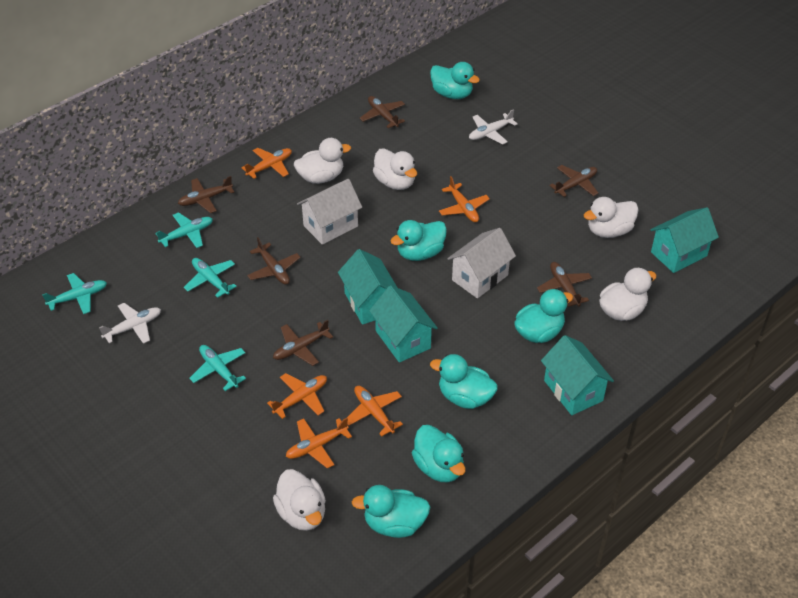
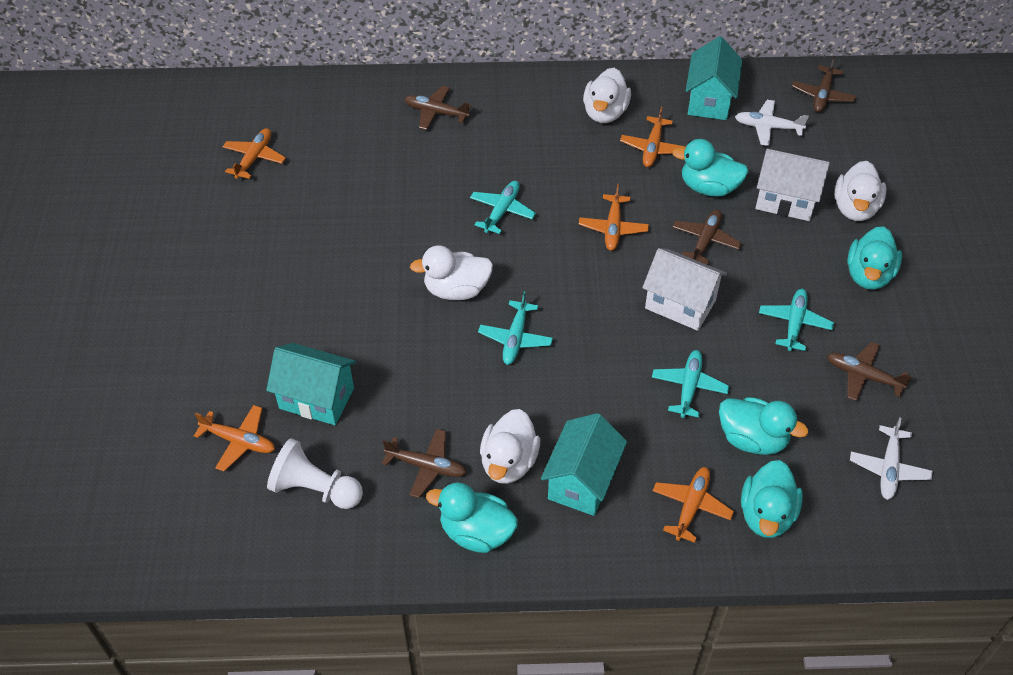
brown plane: [178,176,234,213] [247,237,301,285] [273,320,333,366] [360,96,405,128] [537,262,592,307] [550,165,598,197] = 6 -> [382,429,467,498] [404,86,471,130] [672,210,742,265] [792,56,856,112] [827,342,912,401] = 5
turquoise duck: [351,485,430,538] [391,220,447,261] [412,425,466,483] [430,62,480,99] [430,354,498,409] [514,289,573,343] = 6 -> [426,482,518,553] [672,139,749,197] [719,397,808,455] [741,460,803,538] [847,226,902,290] = 5
turquoise house: [338,249,398,325] [369,285,438,363] [541,335,614,415] [650,207,719,273] = 4 -> [266,343,356,425] [541,413,627,516] [686,36,742,120] = 3
white duck: [273,469,326,531] [294,138,351,184] [373,148,417,190] [584,197,639,238] [599,268,657,321] = 5 -> [410,245,493,300] [480,409,540,484] [583,68,631,123] [835,161,886,221] = 4
white pawn: none = 0 -> [267,438,363,509] = 1

